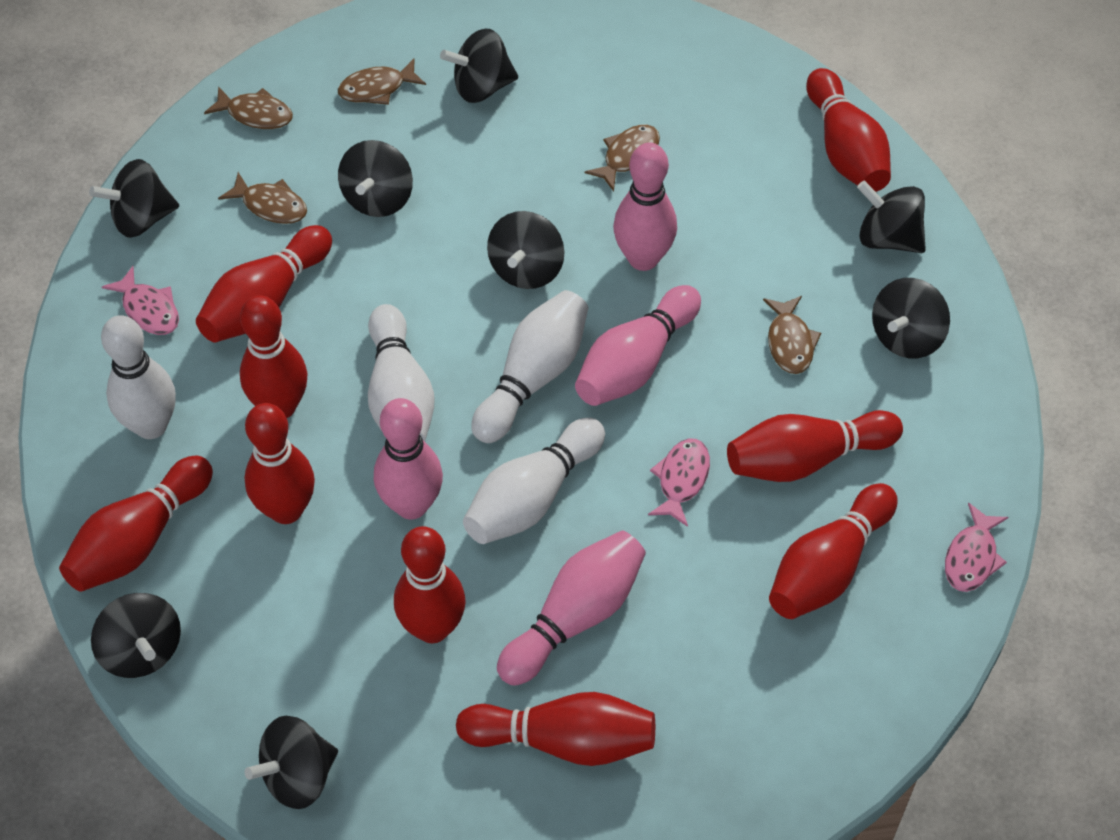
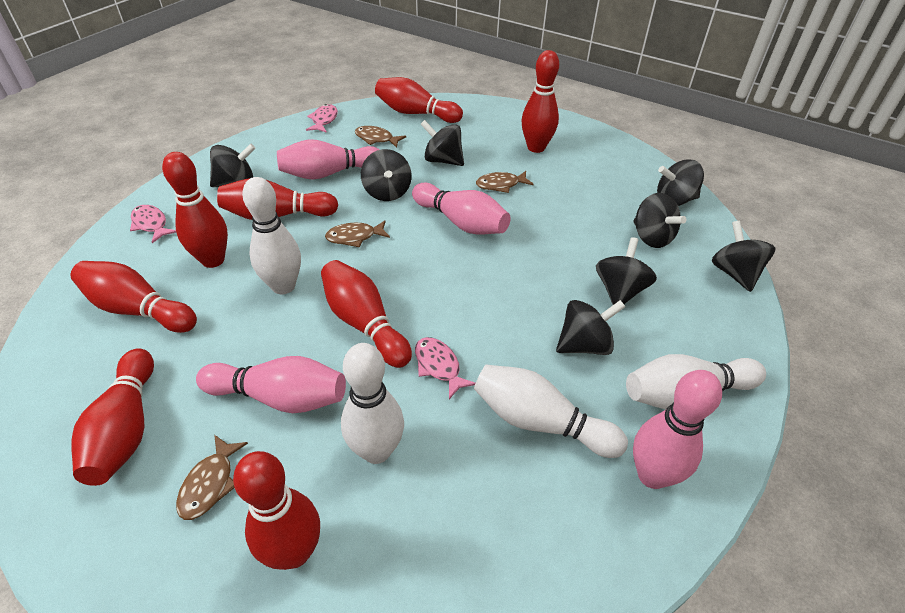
brown fish: [204,86,293,129] [218,172,307,224] [338,59,426,105] [585,125,660,191] [763,296,821,374] = 5 -> [176,435,248,520] [325,220,390,247] [355,126,406,148] [476,171,534,193] = 4
red bowling pin: [59,456,213,592] [196,225,332,342] [240,295,307,418] [245,403,315,524] [394,526,466,643] [456,692,655,766] [727,410,903,482] [769,483,897,619] [806,68,891,192] = 9 -> [71,261,197,333] [72,348,154,486] [162,152,228,268] [217,178,338,220] [233,451,320,570] [321,260,412,368] [375,77,463,123] [522,50,559,153] = 8

